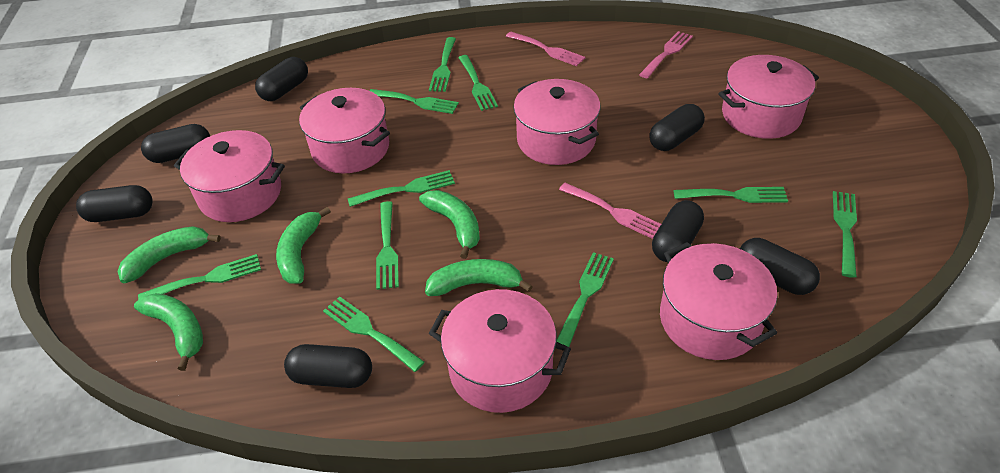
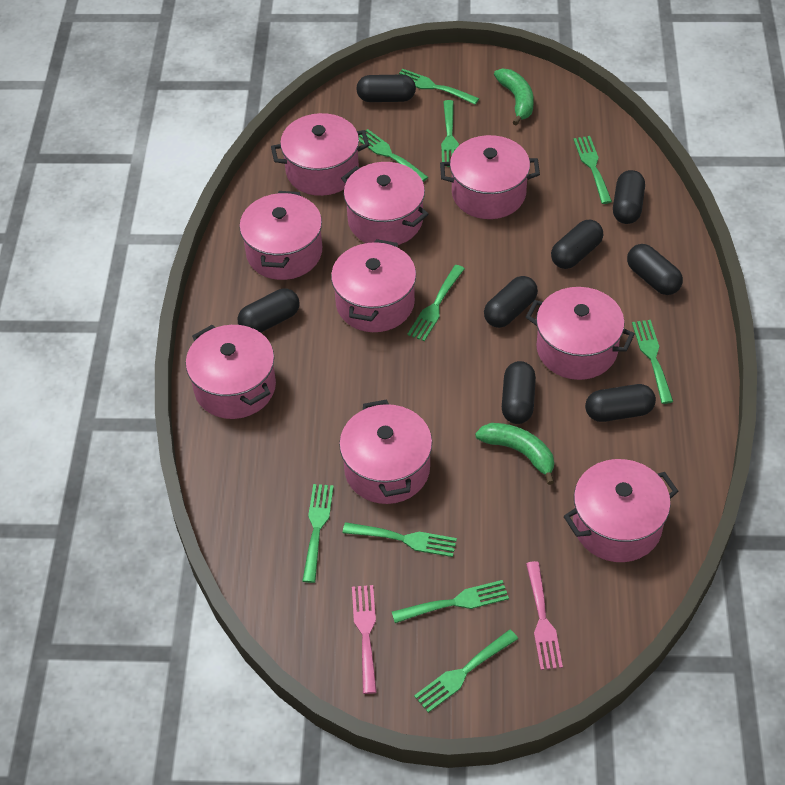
black capsule: [76,185,153,222] [141,124,210,163] [255,57,308,101] [284,344,372,388] [649,104,705,151] [652,200,704,262] [740,238,820,295] = 7 -> [237,289,300,333] [356,75,416,102] [484,276,538,328] [502,361,536,424] [551,219,603,269] [585,384,656,422] [613,170,645,224] [627,244,683,295] = 8
green banana: [117,226,221,283] [134,293,203,371] [276,207,331,283] [419,190,480,259] [425,259,533,296] = 5 -> [475,423,554,485] [494,69,534,125] = 2
pink fork: [506,32,585,66] [559,183,661,239] [639,31,693,79] = 3 -> [352,585,377,694] [526,561,563,670] = 2
pink pot: [174,130,285,222] [299,88,390,173] [429,289,571,413] [514,79,600,165] [660,242,777,360] [718,55,819,139] = 6 -> [186,325,276,419] [239,191,322,280] [271,113,369,196] [331,239,416,332] [339,399,432,504] [341,162,429,245] [440,135,540,219] [526,287,635,380] [564,459,678,562] = 9

